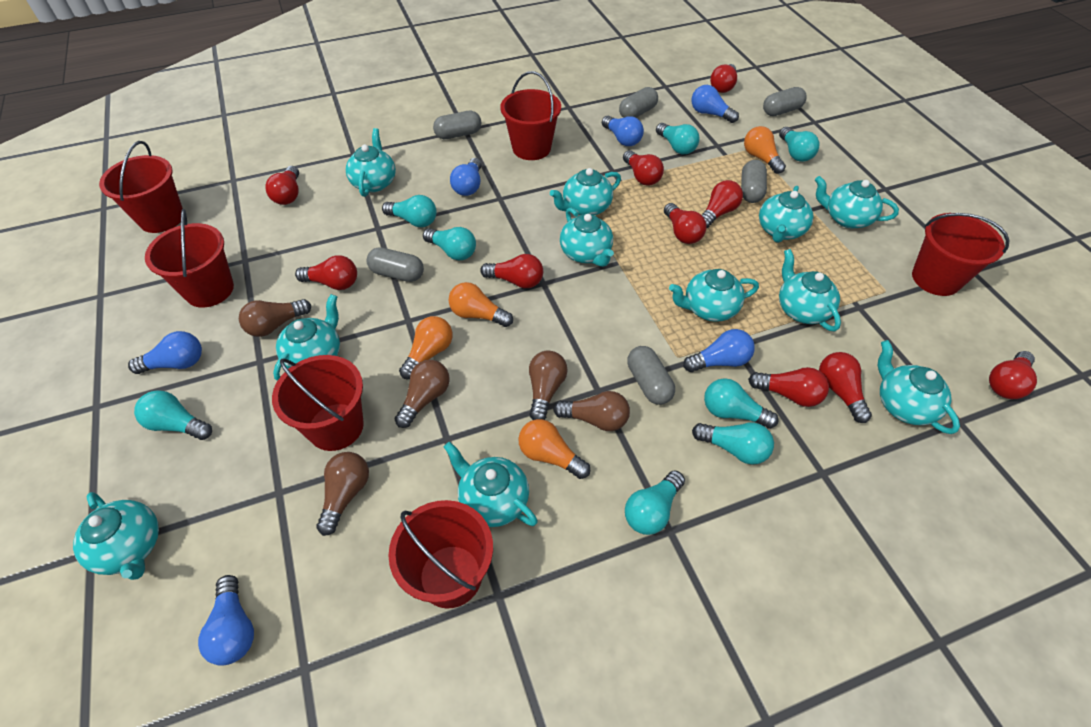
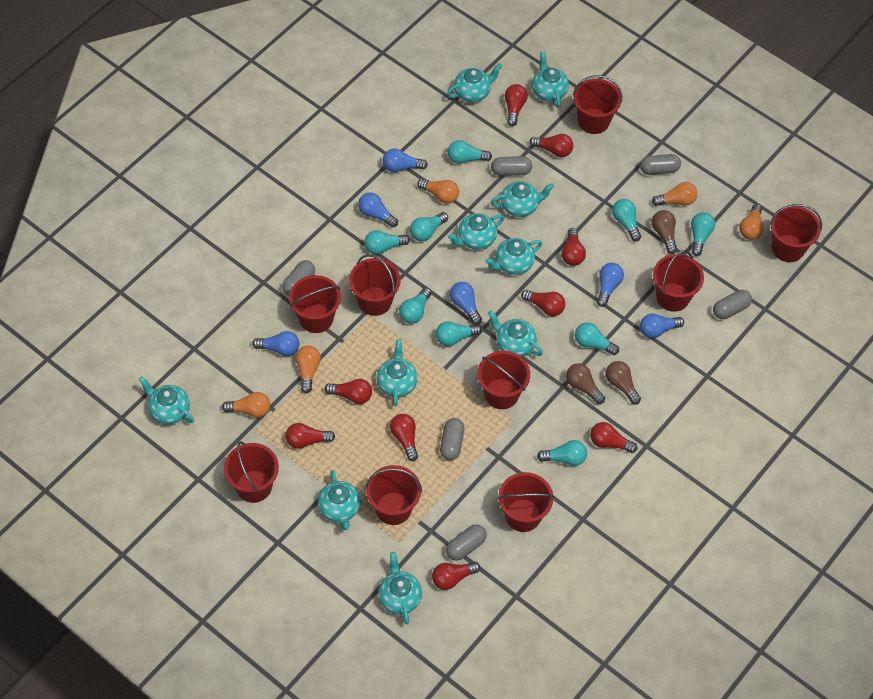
brown light bulb: [239,299,311,337] [316,452,369,536] [395,360,450,428] [529,351,568,420] [553,391,630,431] = 5 -> [566,363,605,404] [606,361,641,405] [652,210,677,254] = 3
orange light bulb: [399,316,453,379] [449,282,513,327] [518,419,590,479] [744,126,786,174] = 4 -> [222,392,270,418] [296,346,321,393] [417,178,459,204] [652,182,698,206] [739,204,764,240] = 5
red bucket: [99,141,183,233] [145,209,234,307] [272,355,364,451] [388,500,493,608] [500,71,561,160] [912,213,1010,296] = 6 -> [224,442,279,503] [289,275,341,333] [349,254,401,316] [365,465,422,525] [478,351,530,409] [498,472,554,532] [573,75,622,134] [653,250,704,312] [770,204,822,262] = 9
red light bulb: [265,166,299,205] [295,255,357,290] [480,254,543,288] [623,150,664,186] [664,203,707,244] [702,180,743,228] [710,64,737,93] [748,367,829,407] [819,352,872,423] [989,351,1037,399] = 10 -> [286,423,335,449] [324,379,372,404] [390,414,418,461] [432,562,480,590] [505,84,528,126] [521,290,565,316] [529,134,574,157] [562,228,586,266] [590,422,637,453] = 9
turquoise light bulb: [134,390,212,440] [382,195,437,227] [423,227,476,261] [625,470,685,535] [656,123,700,154] [692,422,774,464] [704,378,779,429] [779,127,820,162] = 8 -> [364,230,410,255] [399,288,432,324] [410,212,448,242] [436,321,482,346] [447,140,492,164] [537,440,587,466] [575,322,619,355] [612,199,641,242] [691,212,715,256] = 9
turquoise teapot: [73,492,159,580] [273,294,340,381] [346,128,396,197] [444,442,538,527] [550,168,621,215] [560,208,614,267] [669,269,759,322] [759,186,813,243] [779,249,841,331] [815,176,899,229] [878,340,960,434] = 11 -> [139,377,194,424] [318,470,361,530] [377,339,418,406] [378,552,422,624] [447,63,502,102] [448,213,504,250] [485,238,542,275] [488,311,543,357] [490,181,554,217] [532,51,569,108] = 10

